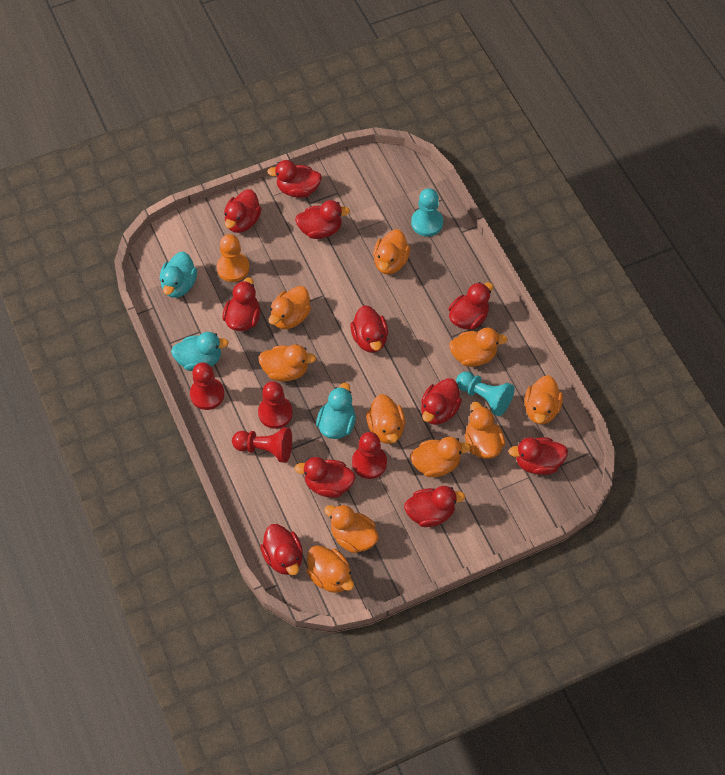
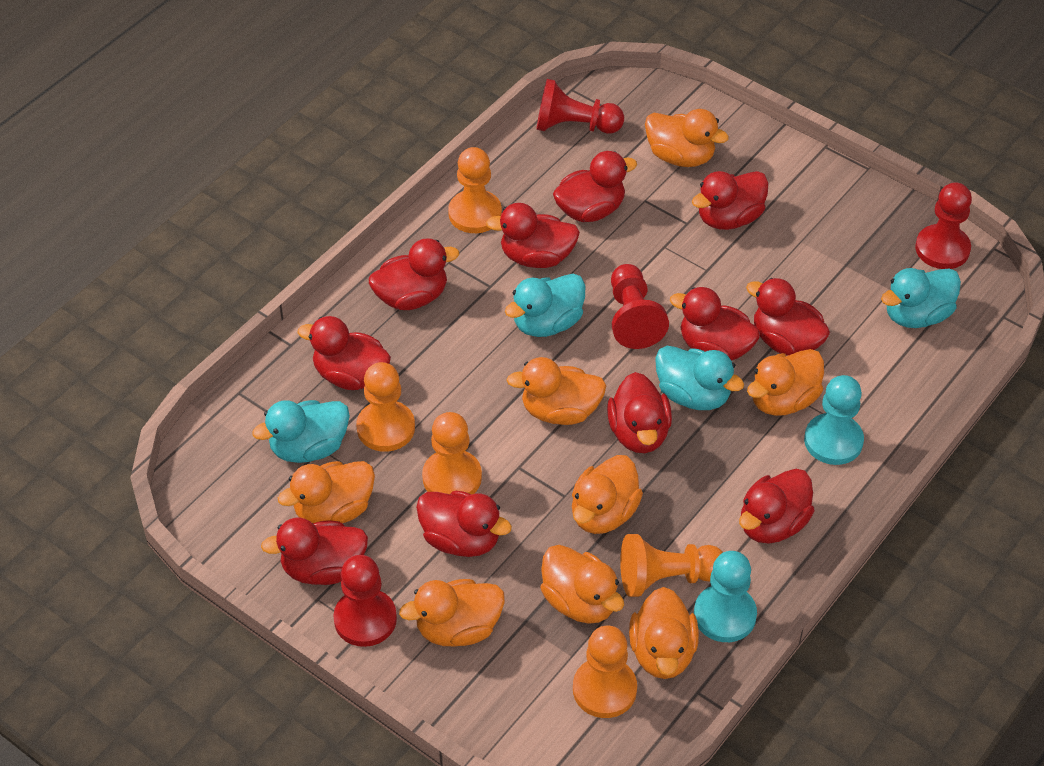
orange duck: [258,344,316,381] [269,286,311,329] [306,545,354,593] [324,504,379,553] [366,394,405,444] [373,229,410,274] [410,437,471,477] [449,328,508,367] [465,402,505,459] [524,375,563,424] = 10 -> [278,461,375,523] [399,579,505,647] [507,357,606,425] [541,545,624,624] [572,455,643,534] [629,587,699,679] [645,109,729,167] [747,349,824,416] = 8
orange pawn: [217,234,249,282] = 1 -> [356,362,415,452] [422,412,482,494] [448,147,502,233] [573,626,637,718] [620,534,723,597] = 5
turquoise duck: [160,252,197,298] [171,332,229,371] [316,383,356,439] = 3 -> [252,400,350,463] [505,274,585,337] [655,346,744,410] [881,268,961,328] = 4

